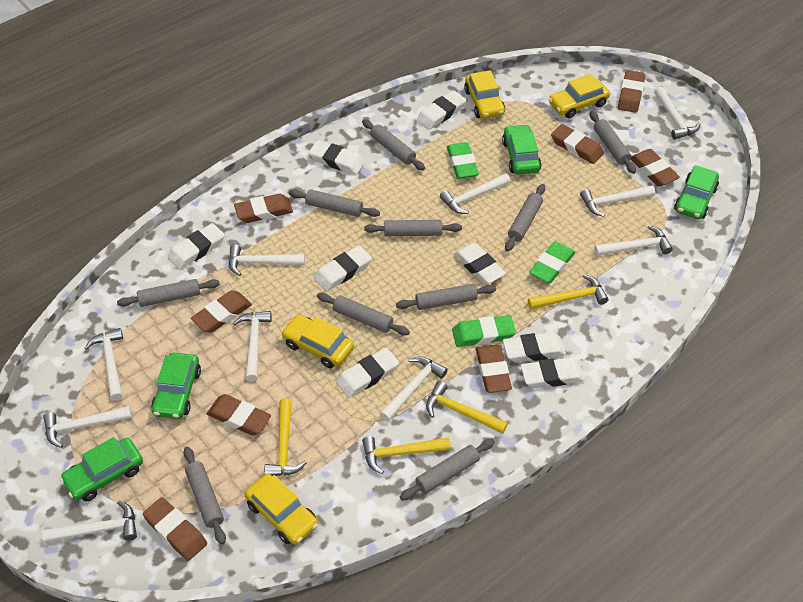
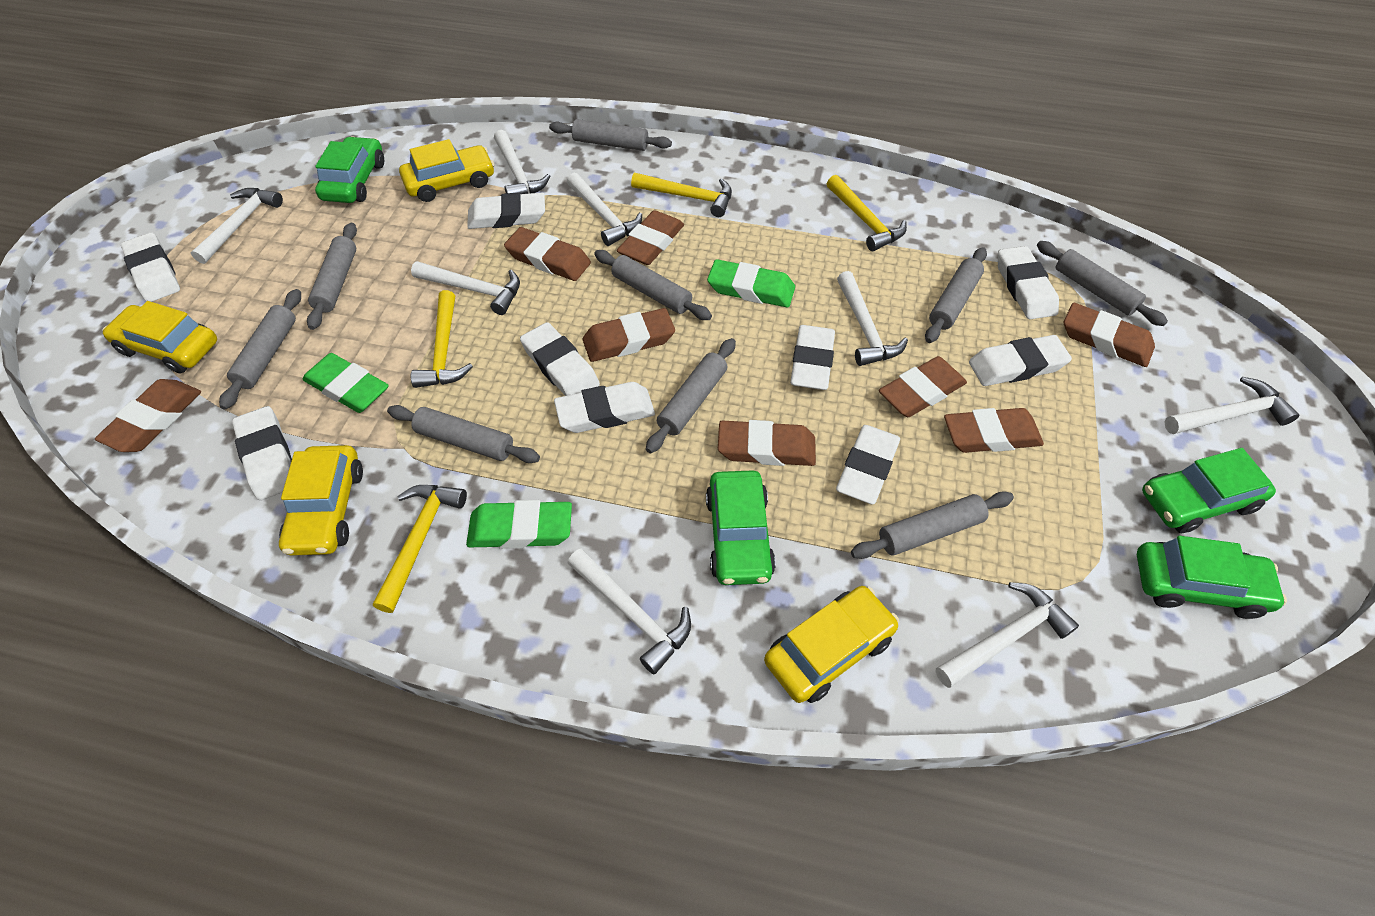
grey rolling pin: [117,279,220,307] [183,447,226,545] [289,189,380,217] [317,293,410,336] [362,119,425,171] [364,220,462,236] [396,284,496,310] [400,439,495,501] [505,184,545,252] [590,111,636,174] = 10 -> [219,289,301,410] [307,223,357,330] [387,405,540,463] [549,119,672,151] [594,250,712,320] [646,338,736,453] [851,491,1014,559] [925,247,987,343] [1037,241,1168,326] = 9
white eraser: [168,223,225,269] [309,140,365,175] [314,245,372,291] [336,348,399,398] [417,90,466,130] [454,243,506,284] [503,332,566,363] [521,357,585,388] = 8 -> [121,232,180,302] [232,406,292,501] [467,192,545,229] [520,322,600,396] [554,382,655,433] [790,325,835,390] [836,425,900,504] [969,335,1072,386] [998,246,1059,319] = 9
white hammer: [42,501,137,543] [43,406,132,448] [85,328,123,401] [229,245,305,276] [233,311,272,381] [380,356,448,421] [440,173,510,214] [580,185,655,217] [594,225,673,256] [654,87,700,140] = 10 -> [191,188,283,264] [411,261,520,315] [494,130,551,194] [567,173,642,246] [567,549,691,674] [837,271,908,366] [936,582,1079,688] [1164,377,1299,434] = 8

